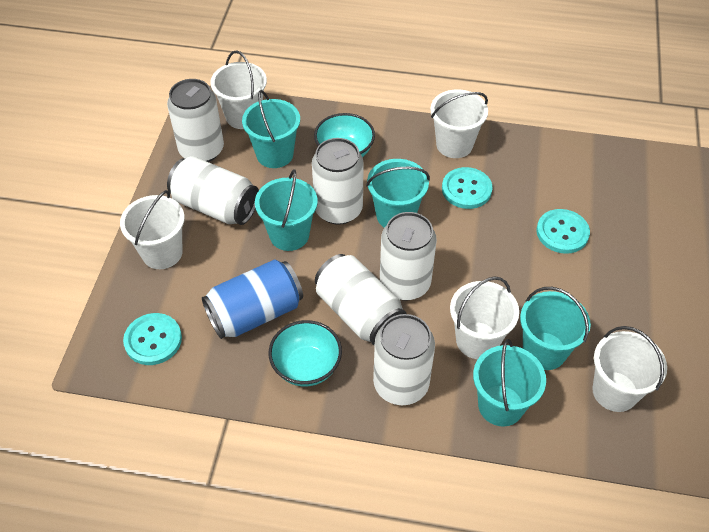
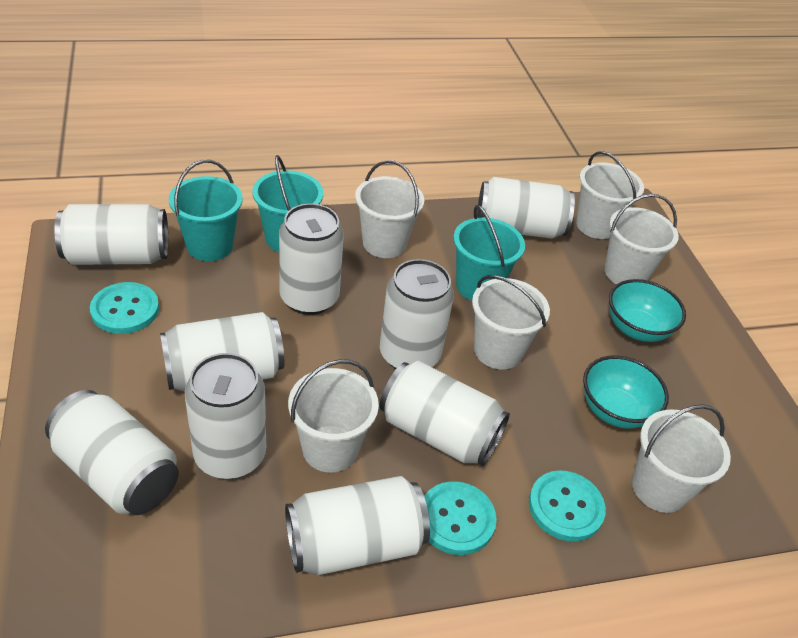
blue can: [202,260,303,339] = 1 -> none = 0
turquoise bucket: [242,90,300,168] [255,169,318,251] [366,159,430,228] [473,339,546,426] [520,287,591,370] = 5 -> [169,160,243,261] [252,155,323,252] [453,205,525,301] = 3
white bucket: [120,190,185,269] [210,50,267,129] [430,89,488,158] [450,276,519,359] [592,326,667,412] = 5 -> [288,359,379,473] [355,160,424,258] [472,275,550,370] [576,151,644,239] [605,194,679,284] [632,404,731,513] = 6
white can: [167,79,224,162] [167,156,259,225] [312,138,364,225] [315,254,406,346] [373,314,435,405] [380,212,437,300] = 6 -> [45,390,179,515] [55,204,168,265] [160,312,284,392] [185,353,266,479] [279,204,344,315] [285,476,430,576] [380,259,454,369] [380,361,510,466] [477,177,575,239] = 9

